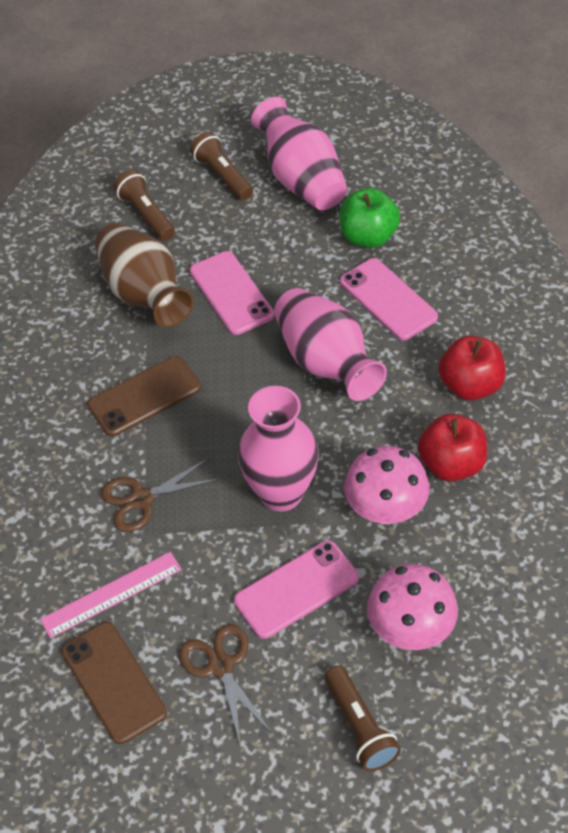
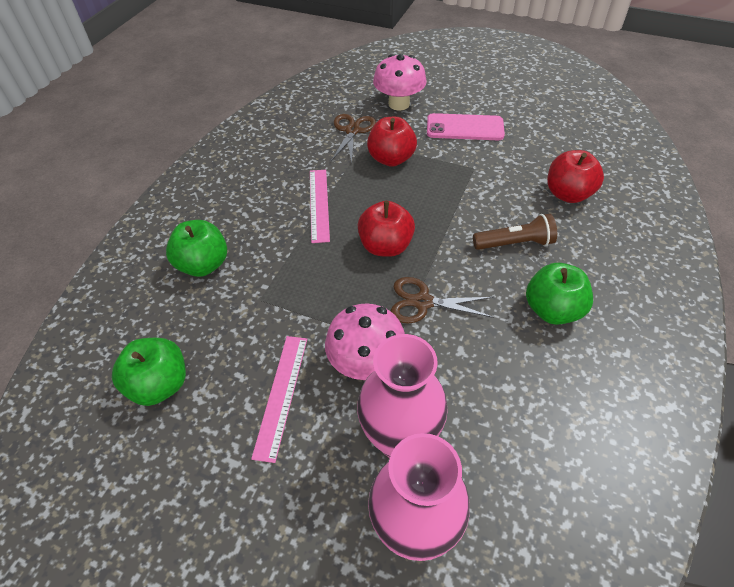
brown flashlight: [114,170,175,241] [190,132,253,200] [325,665,401,771] = 3 -> [473,214,557,250] = 1
brown phone: [61,622,167,744] [87,356,201,436] = 2 -> none = 0
brown vase: [95,223,194,327] = 1 -> none = 0
green apple: [340,188,400,248] = 1 -> [112,338,186,406] [166,220,227,277] [526,263,593,325] = 3
pink phone: [190,251,274,335] [234,541,359,639] [340,258,438,340] = 3 -> [427,113,505,140] = 1
pink ruler: [40,552,182,638] = 1 -> [251,336,307,463] [310,170,330,243] = 2
pink vase: [238,386,319,512] [251,97,347,210] [274,288,387,401] = 3 -> [357,334,448,458] [368,433,470,561] = 2
red apple: [418,414,488,482] [439,336,506,401] = 2 -> [358,201,415,257] [367,117,417,167] [548,150,604,203] = 3

